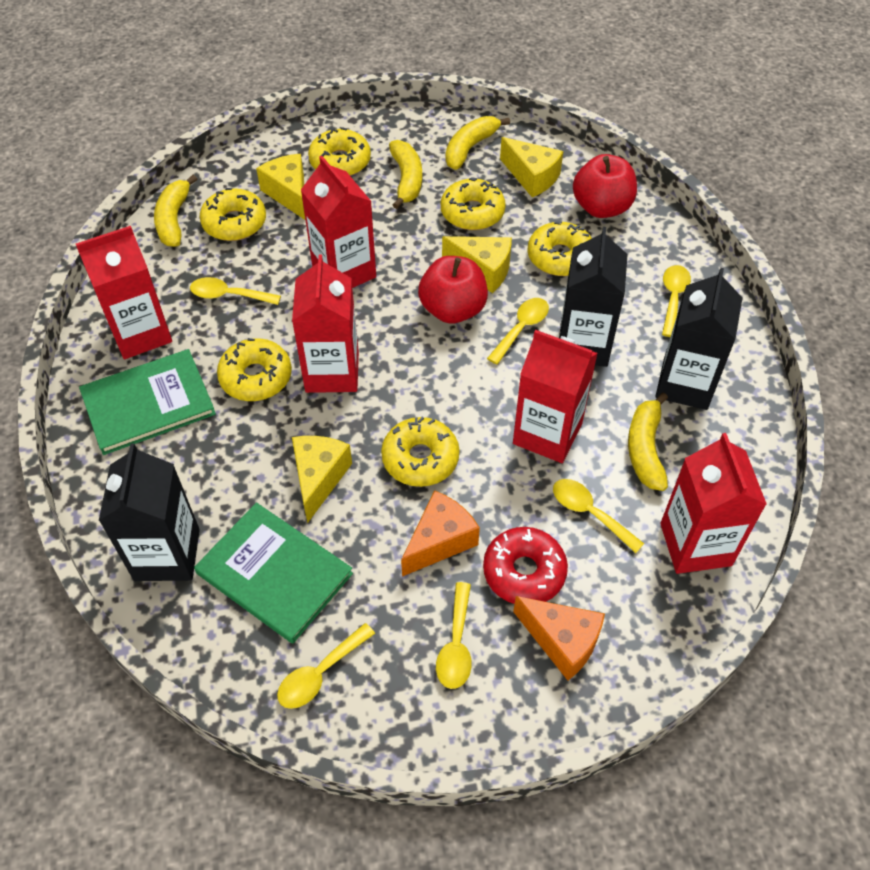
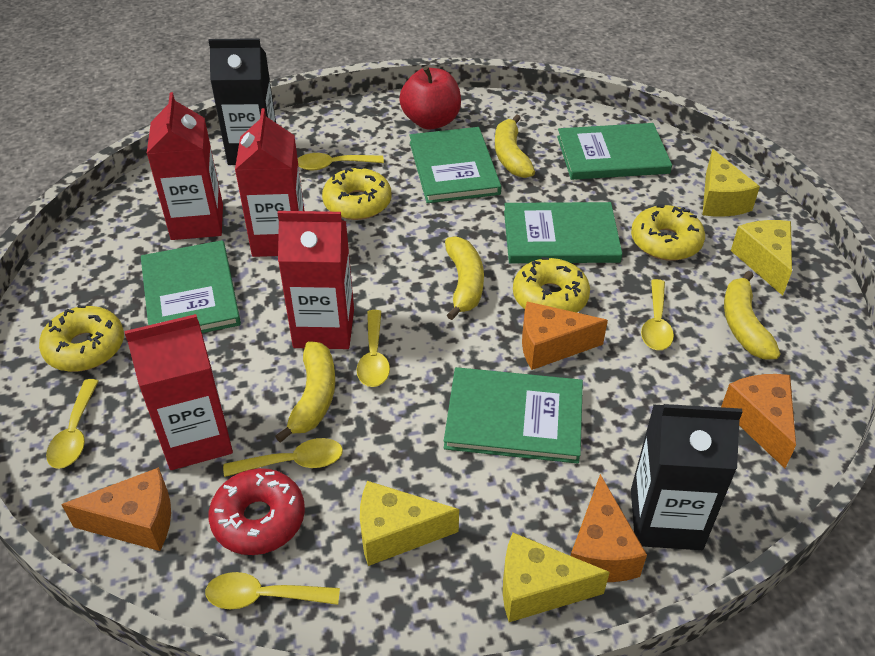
black carton: [99,443,200,581] [559,227,628,367] [655,268,743,410] = 3 -> [208,38,276,165] [631,404,742,550] = 2
green book: [79,349,216,455] [194,503,353,643] = 2 -> [141,240,241,333] [409,127,502,203] [444,367,583,464] [504,202,622,263] [557,123,672,180] = 5
orange cheese: [401,490,480,577] [513,596,605,680] = 2 -> [61,467,171,551] [522,302,608,370] [571,474,647,582] [721,374,796,468] = 4
red apple: [418,256,488,324] [573,154,637,218] = 2 -> [399,66,461,130] = 1
red carton: [76,226,172,359] [292,255,359,393] [301,156,376,288] [513,330,598,463] [660,433,767,574] = 5 -> [124,314,233,470] [147,92,223,240] [235,108,304,257] [278,211,354,349] = 4
yellow donut: [200,188,266,241] [217,338,292,401] [308,127,371,176] [381,417,459,487] [441,177,506,230] [528,221,592,276] = 6 -> [39,305,124,372] [322,166,391,220] [513,257,590,313] [631,204,705,261] = 4

